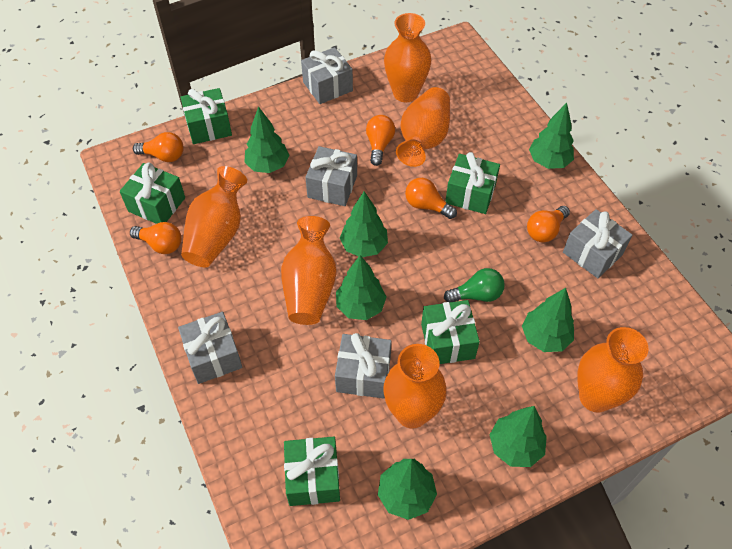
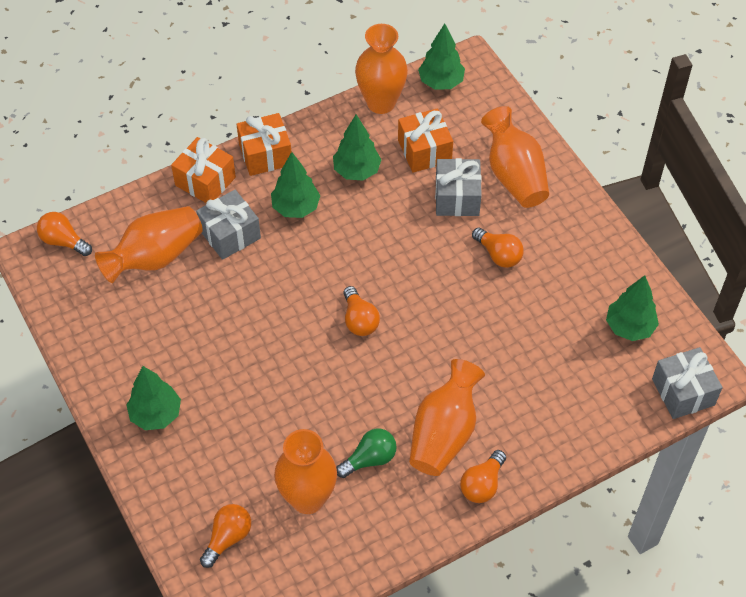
green gift: [120,163,185,224] [180,88,232,144] [284,437,340,506] [421,300,480,364] [445,152,500,214] = 5 -> none = 0
green tree: [244,106,289,173] [336,255,386,320] [340,191,388,257] [378,459,437,520] [490,406,547,467] [522,288,574,352] [529,103,574,169] = 7 -> [126,366,181,430] [271,152,320,218] [333,115,382,181] [418,23,465,90] [606,275,659,341] = 5
grey gift: [178,312,242,384] [301,47,353,104] [305,146,357,206] [335,333,392,399] [563,209,633,278] = 5 -> [196,190,261,260] [435,158,482,216] [652,347,723,419] = 3
orange gift: none = 0 -> [171,137,236,203] [237,113,291,176] [398,108,453,173] = 3
orange vase: [181,166,247,267] [281,216,337,325] [383,344,447,429] [384,13,431,103] [396,87,450,167] [577,327,648,413] = 6 -> [95,206,203,283] [274,429,337,514] [355,24,408,114] [409,359,485,476] [481,106,549,208] = 5

